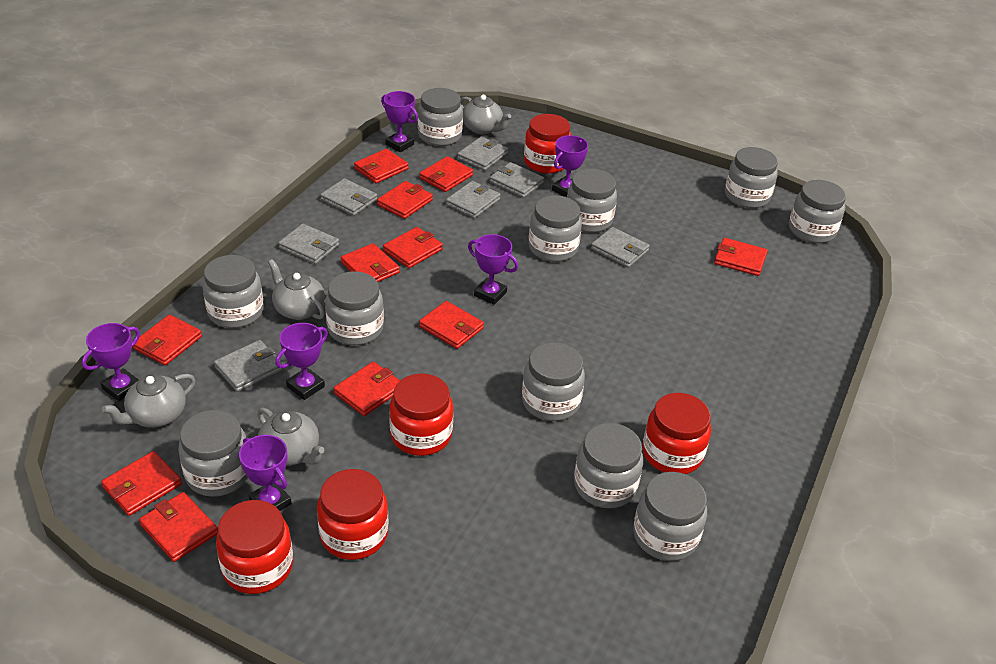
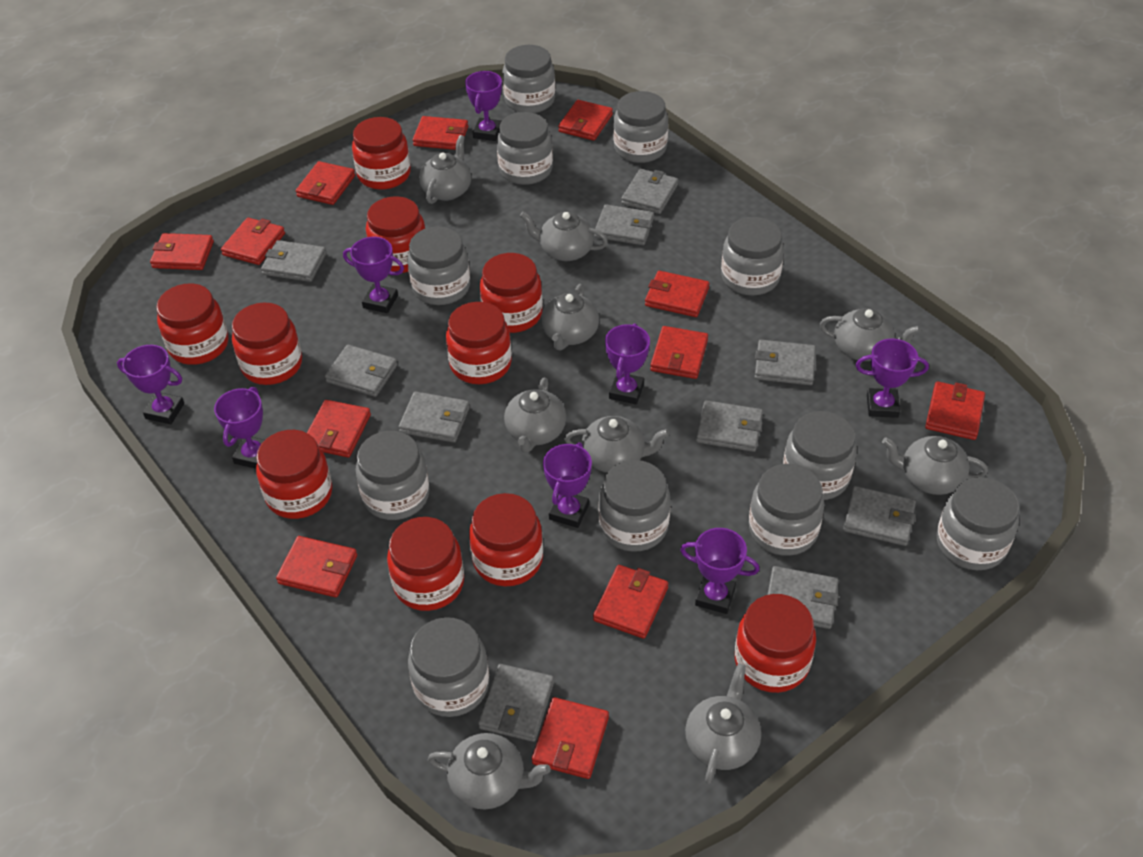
grey teapot: [102,374,195,428] [257,408,325,466] [268,259,325,320] [461,95,511,134] = 4 -> [419,135,471,204] [428,733,551,809] [504,377,566,453] [520,212,608,261] [541,284,599,350] [564,416,670,473] [685,664,761,784] [819,308,921,361] [882,436,988,495] = 9
grey wallet: [214,340,284,392] [278,224,339,264] [320,178,377,216] [446,181,501,218] [457,137,508,171] [490,162,544,198] [591,227,650,268] = 7 -> [261,240,326,282] [325,345,398,397] [399,391,470,443] [478,664,554,742] [594,204,654,245] [621,169,678,214] [696,400,763,452] [755,340,816,385] [767,566,839,629] [843,486,916,546] = 10
purple trophy: [82,323,140,401] [239,435,291,511] [275,323,328,400] [381,91,418,152] [468,234,518,305] [552,135,588,197] = 6 -> [117,345,184,424] [214,387,264,469] [343,237,404,313] [465,71,502,141] [543,442,592,528] [605,323,650,404] [680,528,760,614] [856,339,929,418] = 8
red jar: [216,500,293,594] [317,469,388,560] [389,374,453,456] [524,114,571,174] [643,393,711,474] = 5 -> [156,283,228,365] [232,303,302,385] [256,430,332,519] [352,117,411,190] [366,196,425,273] [387,517,464,611] [446,302,512,384] [469,493,543,586] [480,253,543,333] [735,594,816,693] = 10
red wallet: [101,451,182,516] [133,315,202,365] [139,492,218,562] [334,362,400,416] [341,243,400,282] [354,149,409,183] [377,181,433,219] [383,227,443,268] [419,156,473,192] [419,301,484,349] [714,238,768,276] = 11 -> [150,233,214,270] [221,218,285,265] [276,536,357,597] [296,161,355,205] [307,400,371,457] [413,116,468,150] [532,697,609,779] [558,100,613,141] [593,565,668,639] [645,271,710,317] [650,326,708,379] [925,381,985,440] = 12

